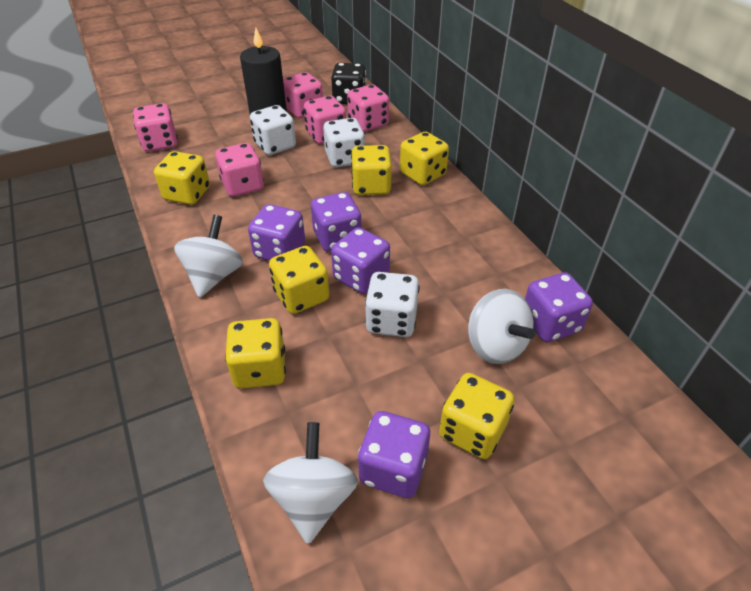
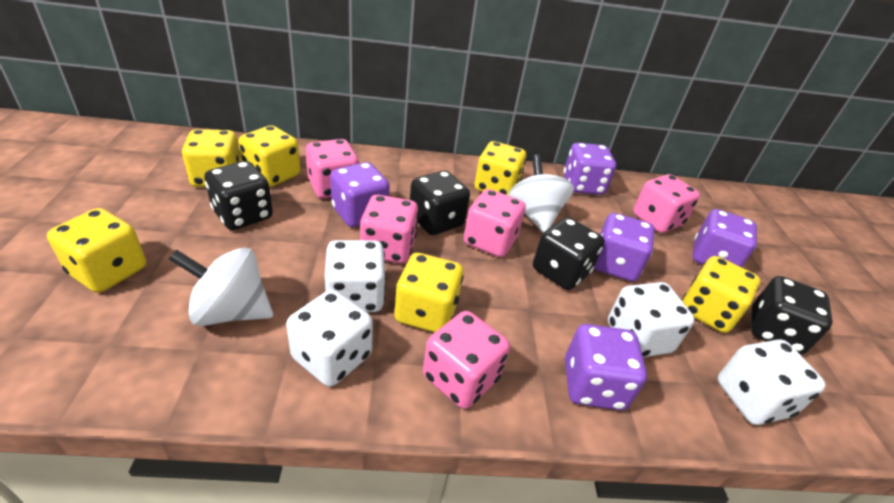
black candle: [240,28,287,114] = 1 -> none = 0
black dice: [331,63,366,104] = 1 -> [204,161,273,230] [410,171,470,235] [533,217,604,290] [751,276,833,355] = 4
white dice: [250,105,296,155] [323,118,365,167] [365,272,420,337] = 3 -> [286,290,373,387] [325,240,386,312] [608,282,695,357] [717,339,826,425] = 4
white spinning top: [174,215,243,298] [263,422,358,544] [468,289,535,364] = 3 -> [169,247,273,326] [508,154,574,233] = 2

